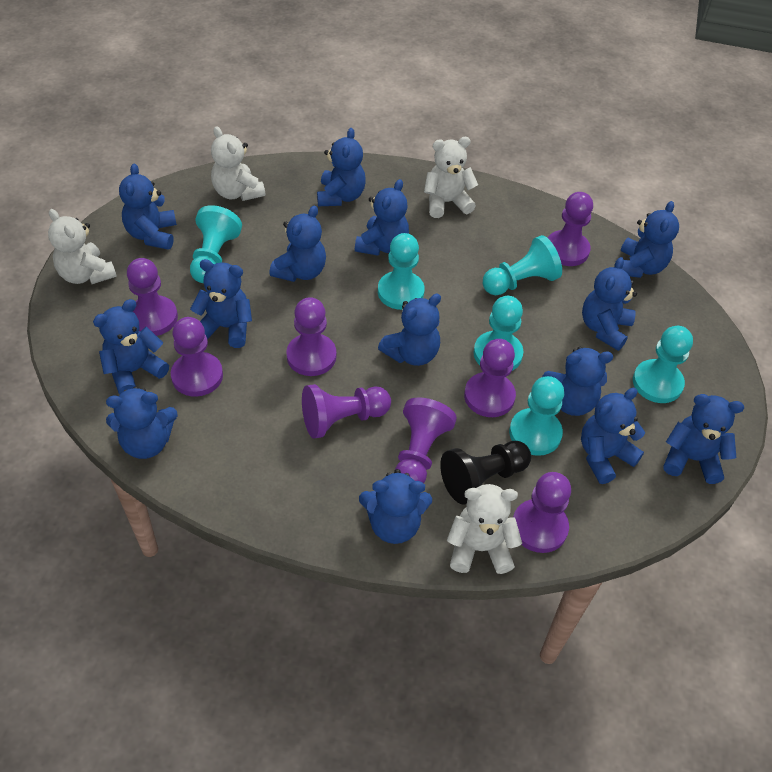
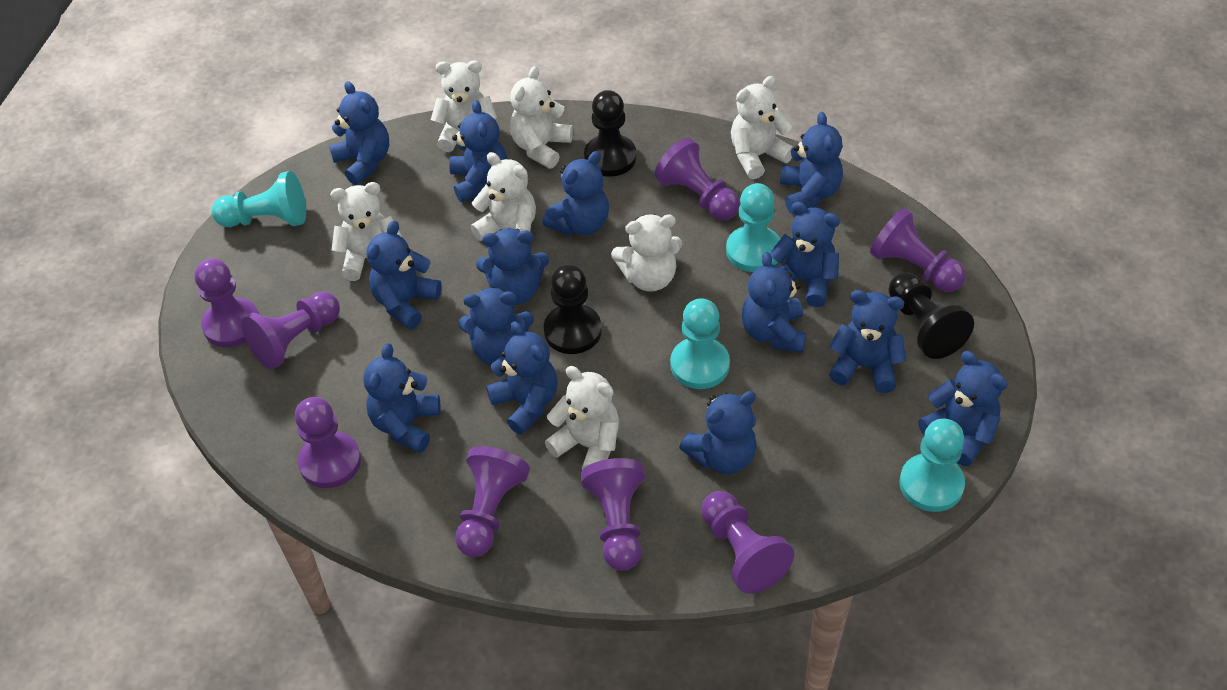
black pawn: [440,441,531,505] = 1 -> [544,264,602,354] [584,90,637,177] [889,273,974,359] = 3
turquoise pawn: [190,205,242,283] [378,233,425,310] [473,296,523,371] [483,235,562,295] [509,376,564,456] [633,326,693,403] = 6 -> [212,171,306,227] [670,298,730,389] [726,183,780,272] [899,419,965,512] = 4
white teddy bear: [48,209,117,284] [211,126,265,201] [424,137,478,218] [447,484,522,574] = 4 -> [330,182,403,281] [431,60,497,152] [470,152,536,241] [510,66,573,169] [545,366,619,470] [611,214,682,292] [731,76,793,179] = 7

